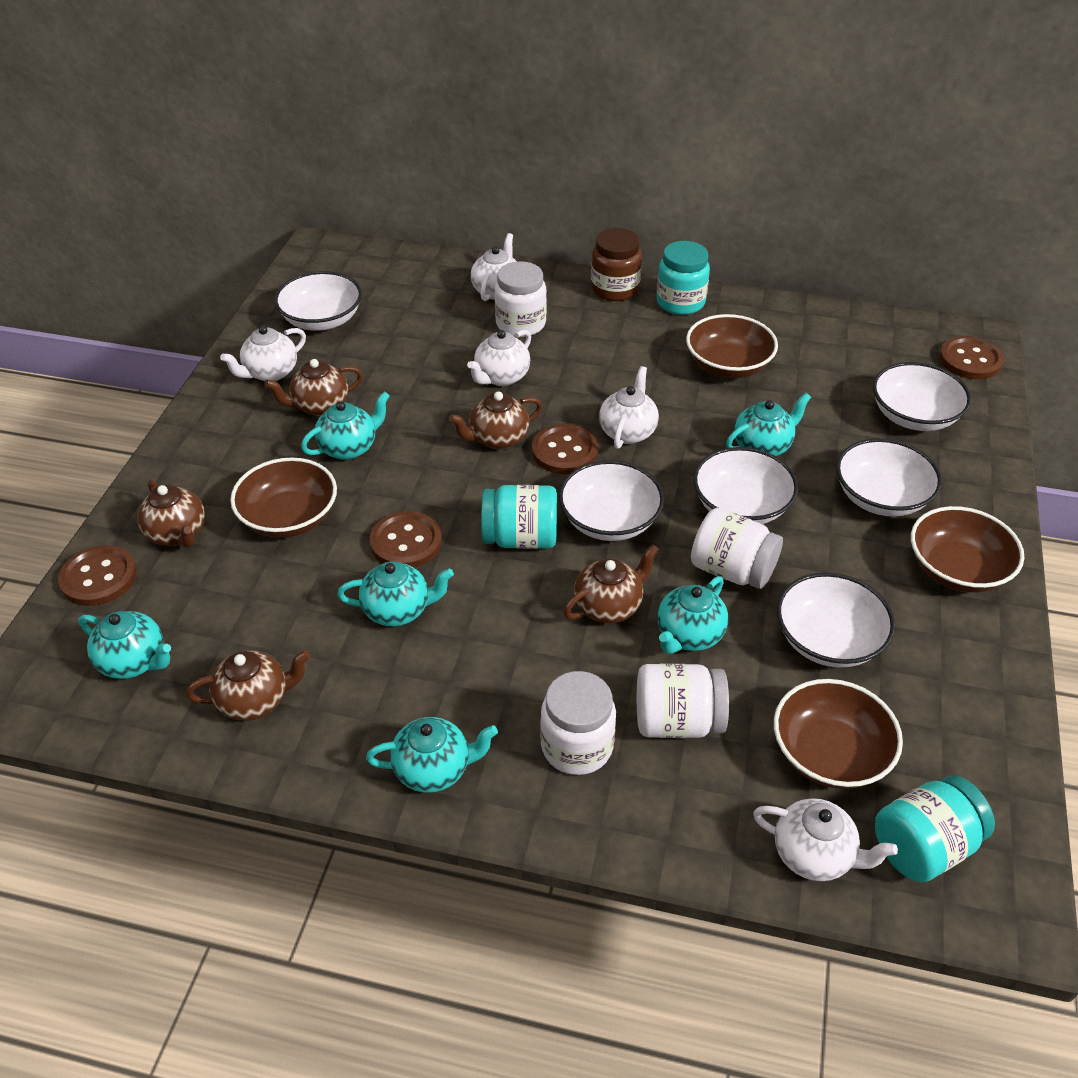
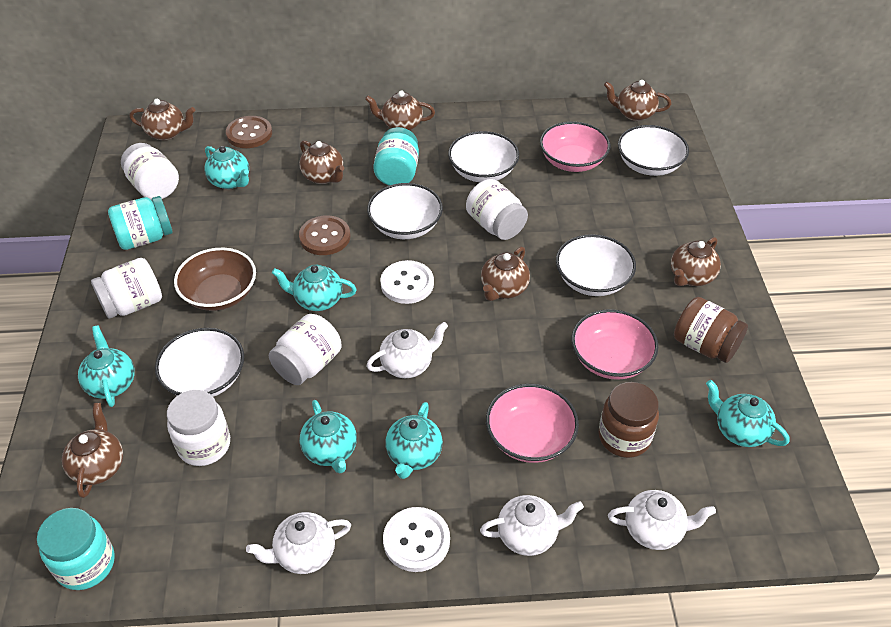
brown bowl: [230,458,337,538] [686,314,778,378] [774,679,903,789] [911,506,1024,593] = 4 -> [174,248,256,311] = 1
brown button: [58,545,137,606] [370,511,442,568] [532,424,598,474] [939,336,1004,379] = 4 -> [226,116,272,148] [299,215,350,255] = 2
brown jar: [591,228,642,301] = 1 -> [599,382,659,458] [674,297,748,363] = 2
brown teapot: [137,479,205,548] [186,650,310,721] [265,359,363,416] [449,391,542,450] [564,544,659,623] = 5 -> [62,403,123,498] [129,99,195,141] [299,140,344,184] [365,91,435,130] [481,247,530,301] [604,80,671,121] [671,237,721,286] = 7
pink bowl: none = 0 -> [486,384,579,463] [540,121,610,172] [571,309,658,380] = 3
white bowl: [274,271,362,331] [559,460,664,541] [693,447,798,524] [777,573,895,668] [836,438,942,517] [873,362,971,431] = 6 -> [155,328,244,397] [367,183,443,239] [448,131,519,182] [556,234,636,296] [618,125,689,176] = 5
white button: none = 0 -> [380,260,434,304] [383,507,450,572] = 2
white jar: [495,261,547,337] [540,671,616,775] [637,663,729,738] [691,508,783,589] = 4 -> [91,258,162,319] [121,143,179,200] [167,390,230,466] [269,314,342,385] [466,179,528,240] = 5
white teapot: [220,326,306,381] [467,330,531,386] [471,233,517,301] [599,366,659,449] [753,798,898,881] = 5 -> [246,512,351,574] [367,322,448,378] [480,495,584,556] [608,490,716,550] = 4

